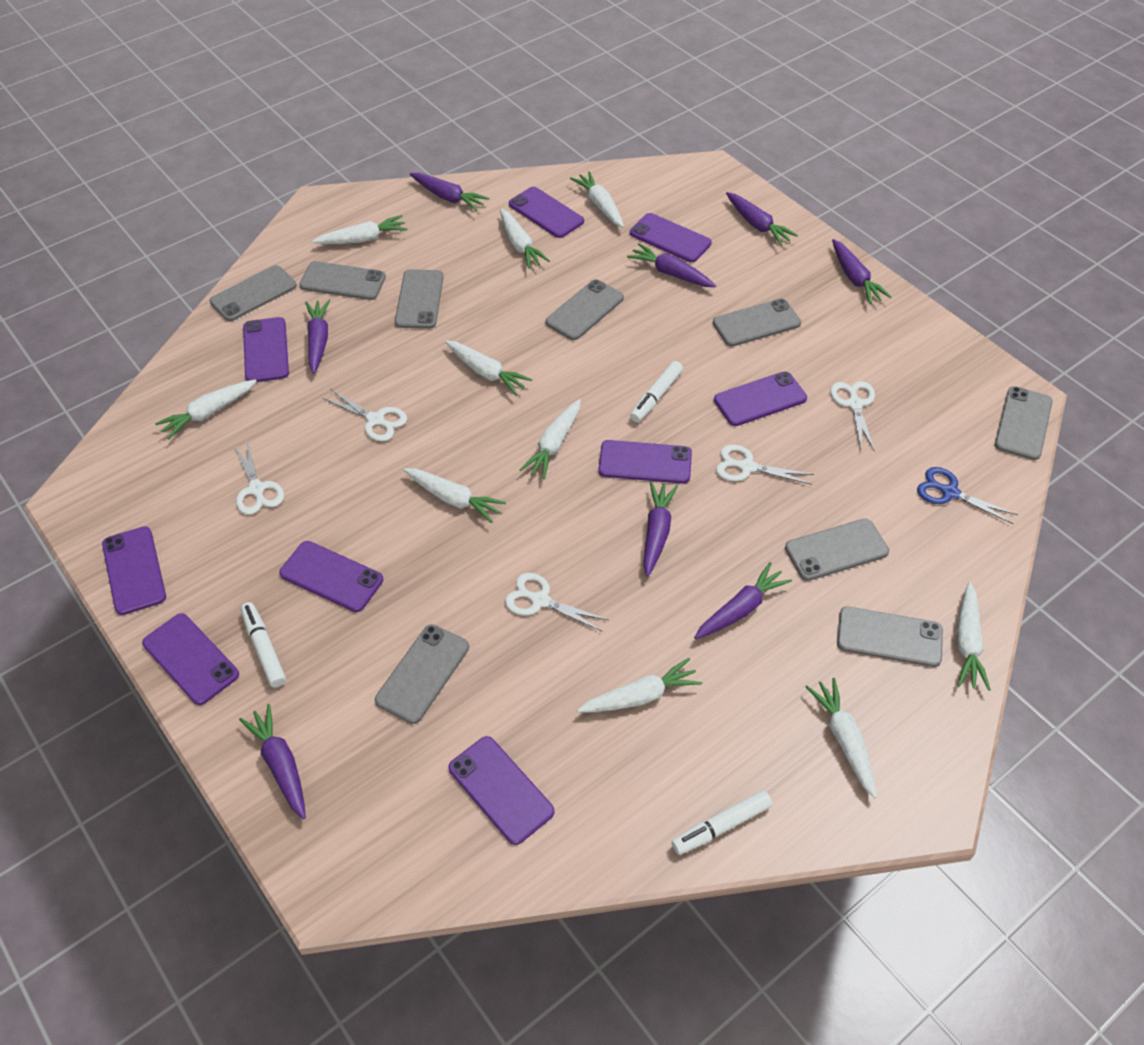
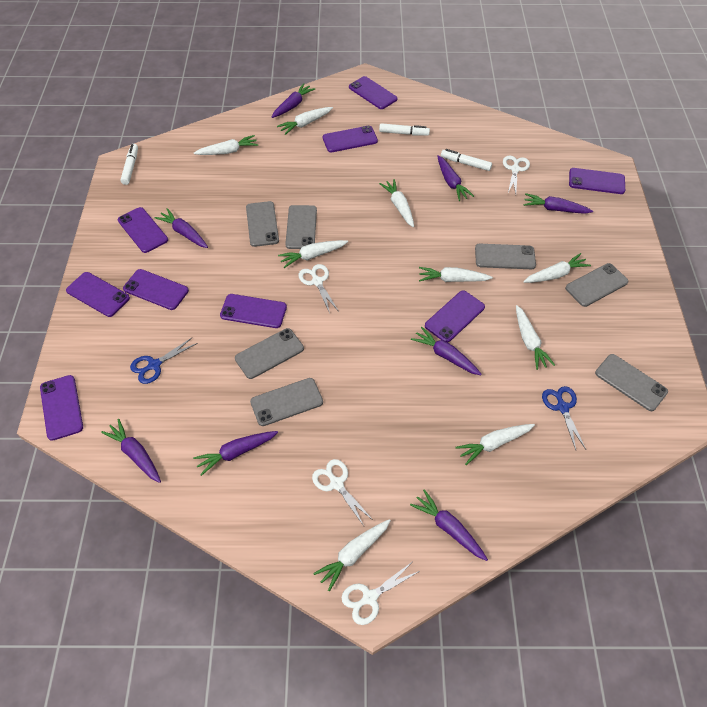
blue scissors: [917,467,1018,524] = 1 -> [130,337,198,384] [542,386,586,450] = 2
grey phone: [210,265,297,321] [299,261,386,300] [375,624,469,724] [395,269,444,329] [546,279,624,340] [713,299,801,346] [785,519,889,581] [837,606,943,667] [995,386,1053,460] = 9 -> [235,328,304,379] [246,201,279,247] [250,378,323,426] [285,205,317,249] [475,244,536,269] [565,263,629,307] [595,354,668,411] = 7
white carrot: [155,380,257,440] [312,215,407,244] [403,468,506,523] [445,340,532,395] [500,208,550,269] [519,399,581,479] [570,171,624,228] [577,658,702,713] [806,678,877,798] [957,582,991,691] = 10 -> [194,135,258,155] [277,107,333,135] [278,240,348,268] [313,519,391,591] [379,179,414,227] [419,267,493,282] [455,424,535,465] [516,305,555,370] [523,253,591,283] = 9
white scissors: [234,439,284,515] [322,389,407,441] [505,573,608,632] [716,445,814,485] [830,381,875,452] = 5 -> [299,264,338,313] [312,459,374,526] [341,562,419,625] [503,155,530,194] = 4

